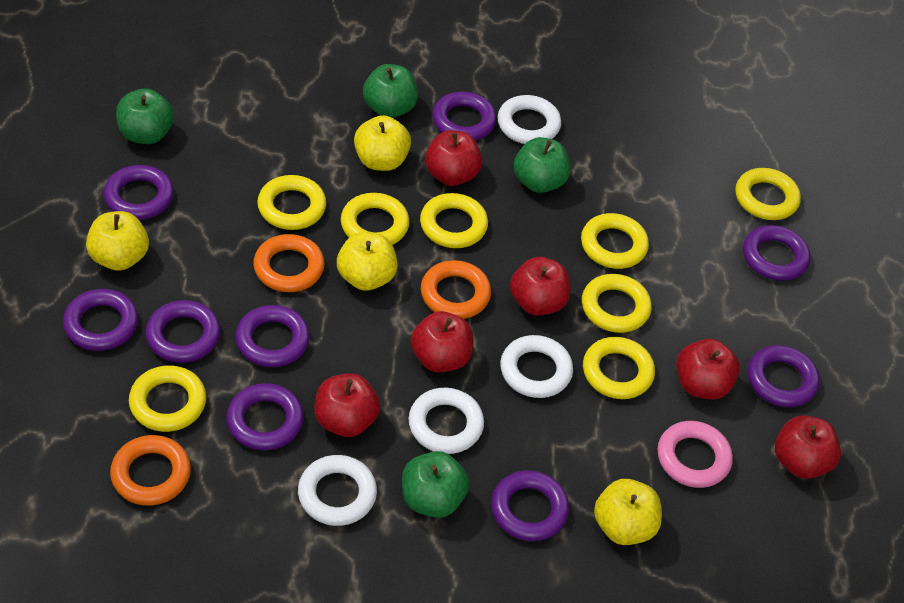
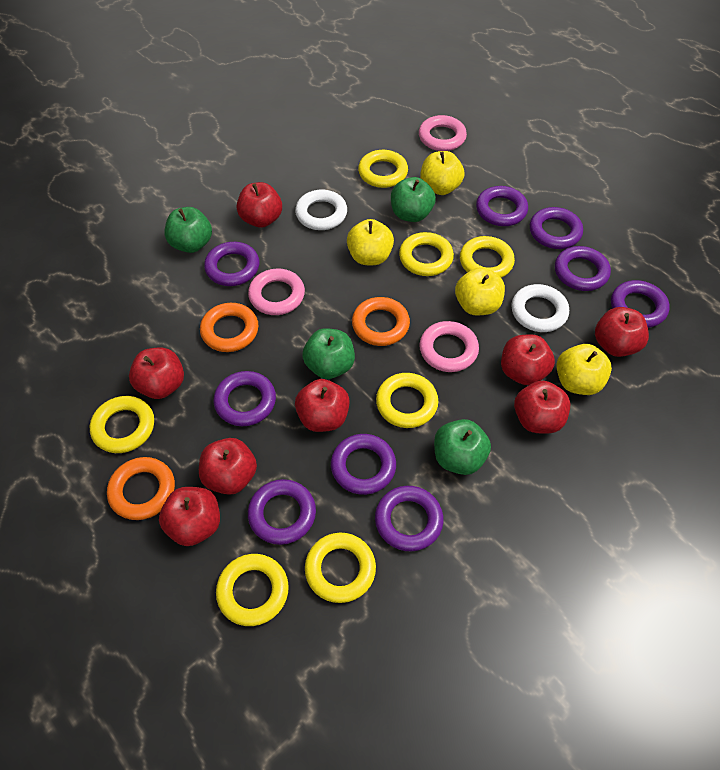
pink ring: [657,421,733,488] = 1 -> [248,269,305,315] [419,115,467,151] [419,321,479,372] = 3
red apple: [315,373,380,437] [411,311,473,372] [425,130,482,186] [510,257,570,316] [676,339,740,400] [775,415,841,479] = 6 -> [129,347,184,399] [159,487,220,546] [199,438,257,495] [237,182,282,228] [295,379,350,432] [501,335,555,385] [514,381,571,434] [595,307,649,357] = 8
white ring: [298,455,377,526] [408,388,484,454] [497,95,561,144] [500,335,573,398] = 4 -> [295,190,347,230] [511,284,569,332] = 2
yellow ring: [129,365,206,432] [257,175,326,230] [341,193,410,245] [420,193,488,248] [581,213,649,269] [582,274,652,333] [583,337,655,399] [735,168,801,220] = 8 -> [90,396,154,453] [216,554,289,626] [305,533,376,603] [358,150,408,188] [376,373,438,428] [399,232,454,276] [460,236,515,278] = 7

